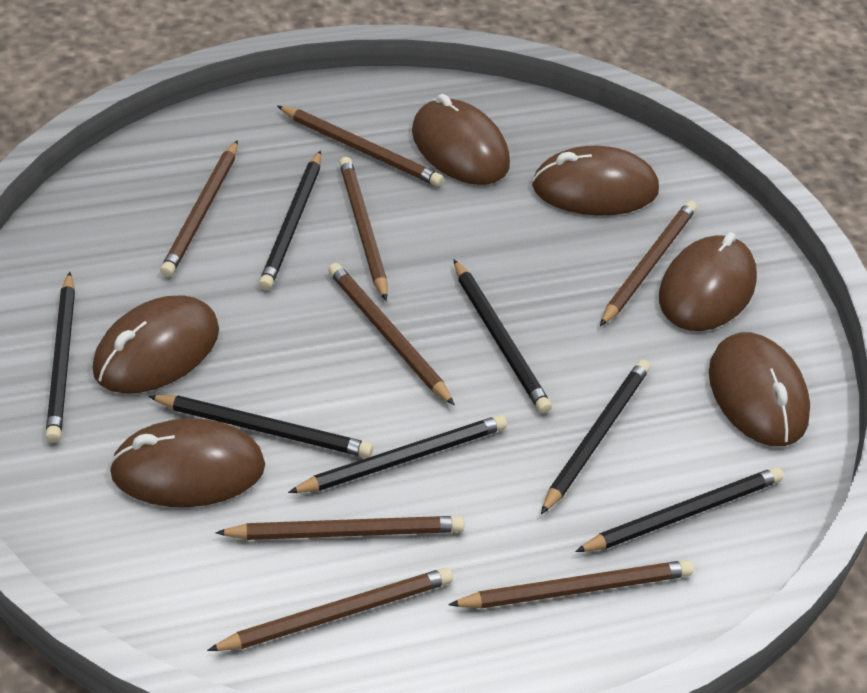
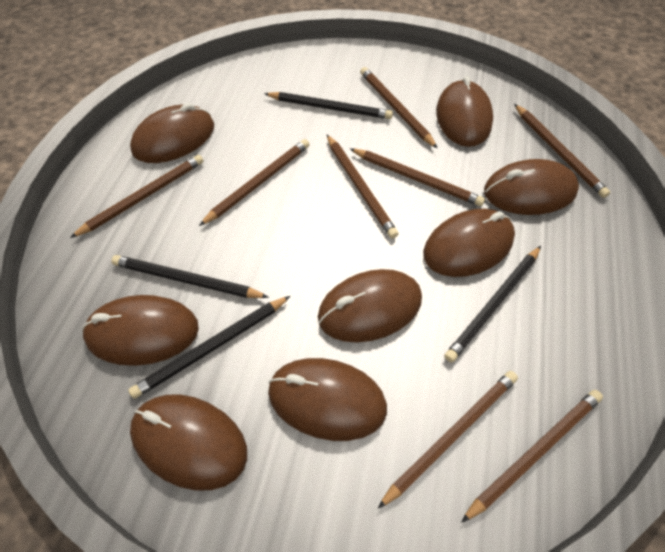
black pencil: [45,272,75,443] [148,395,373,458] [259,150,321,290] [288,415,507,493] [453,259,552,413] [541,359,650,514] [575,467,783,552] = 7 -> [111,255,269,298] [129,296,290,399] [264,92,393,119] [444,246,541,363] = 4
brown mouse: [92,295,219,394] [109,418,265,507] [412,94,510,185] [532,146,659,216] [659,232,757,331] [709,332,810,446] = 6 -> [82,295,199,366] [130,103,214,163] [130,395,247,490] [268,358,387,441] [318,269,422,342] [423,209,515,277] [436,76,493,147] [484,159,579,215] = 8

